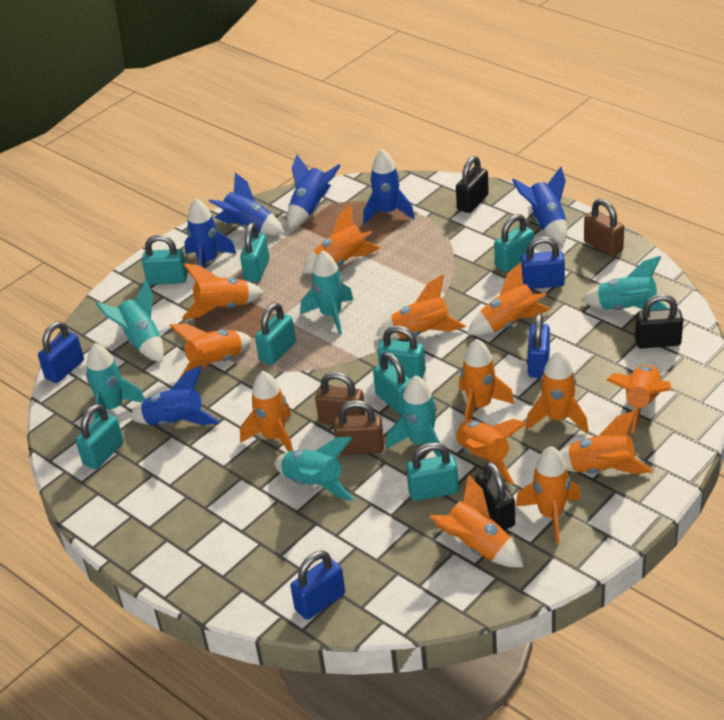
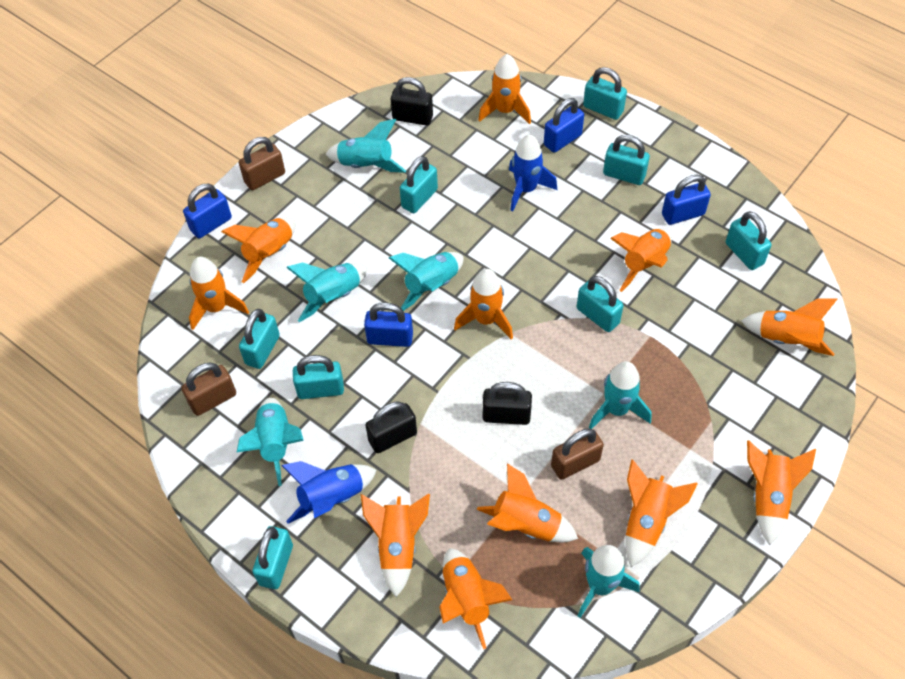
blue rocket: [129,366,220,425] [184,199,237,268] [208,173,284,235] [287,155,341,228] [363,149,415,225] [512,167,567,244] = 6 -> [281,461,377,524] [509,134,557,212] = 2
orange rocket: [169,323,253,379] [182,263,265,319] [240,371,293,452] [302,204,380,274] [376,275,466,339] [430,475,524,568] [454,419,527,484] [459,339,514,420] [467,262,550,336] [515,446,581,544] [526,351,588,434] [559,410,652,474] [607,365,671,434] = 13 -> [189,257,249,330] [221,217,296,283] [361,494,430,597] [439,548,512,649] [454,269,513,339] [477,463,578,542] [478,54,531,124] [610,228,672,292] [626,459,698,567] [741,298,837,356] [747,440,816,545] = 11

